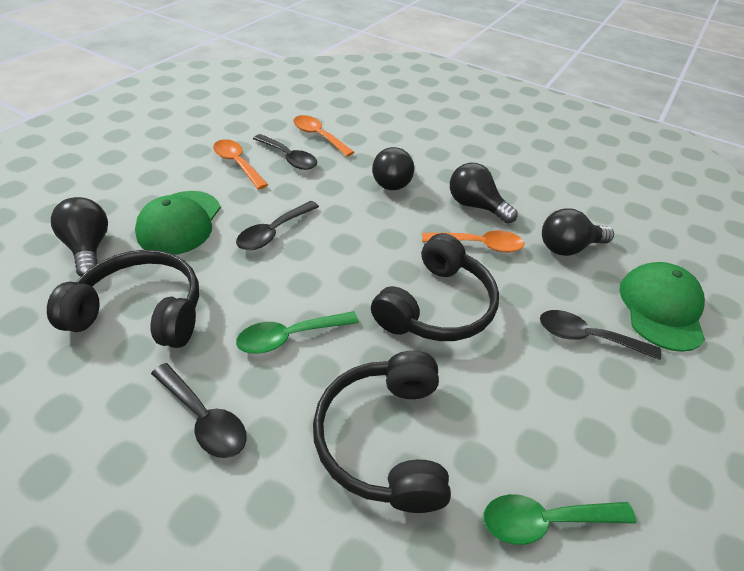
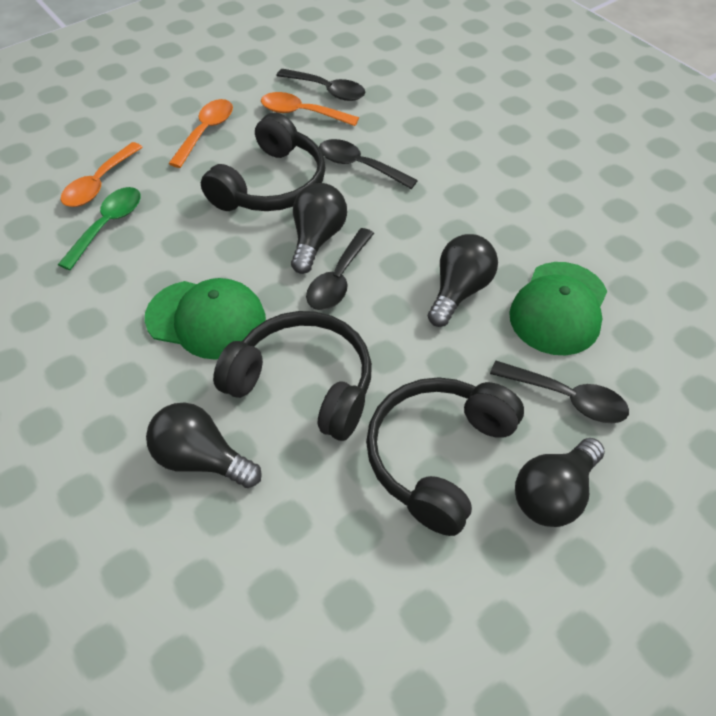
green spoon: [236,311,359,354] [483,494,636,545] = 2 -> [58,187,141,270] = 1

